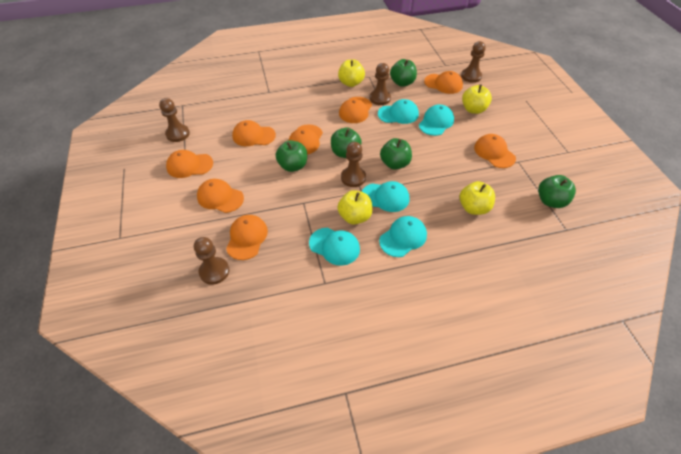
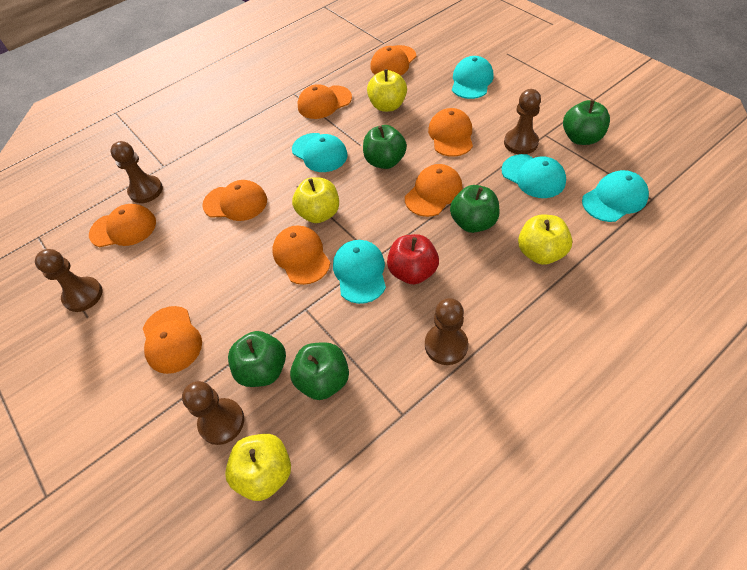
red apple: none = 0 -> [387,234,439,285] = 1

